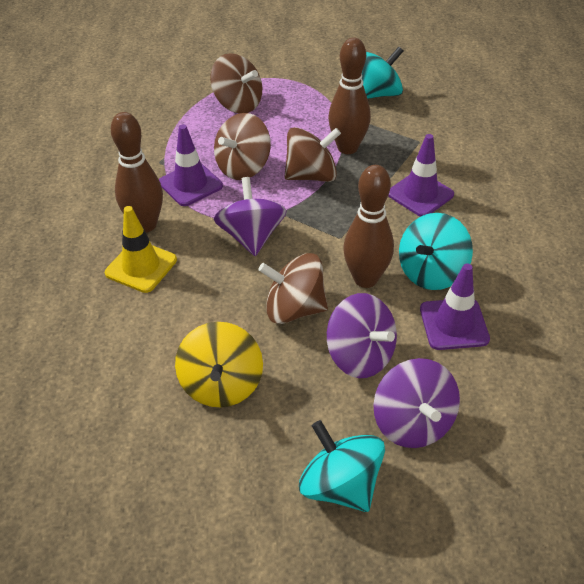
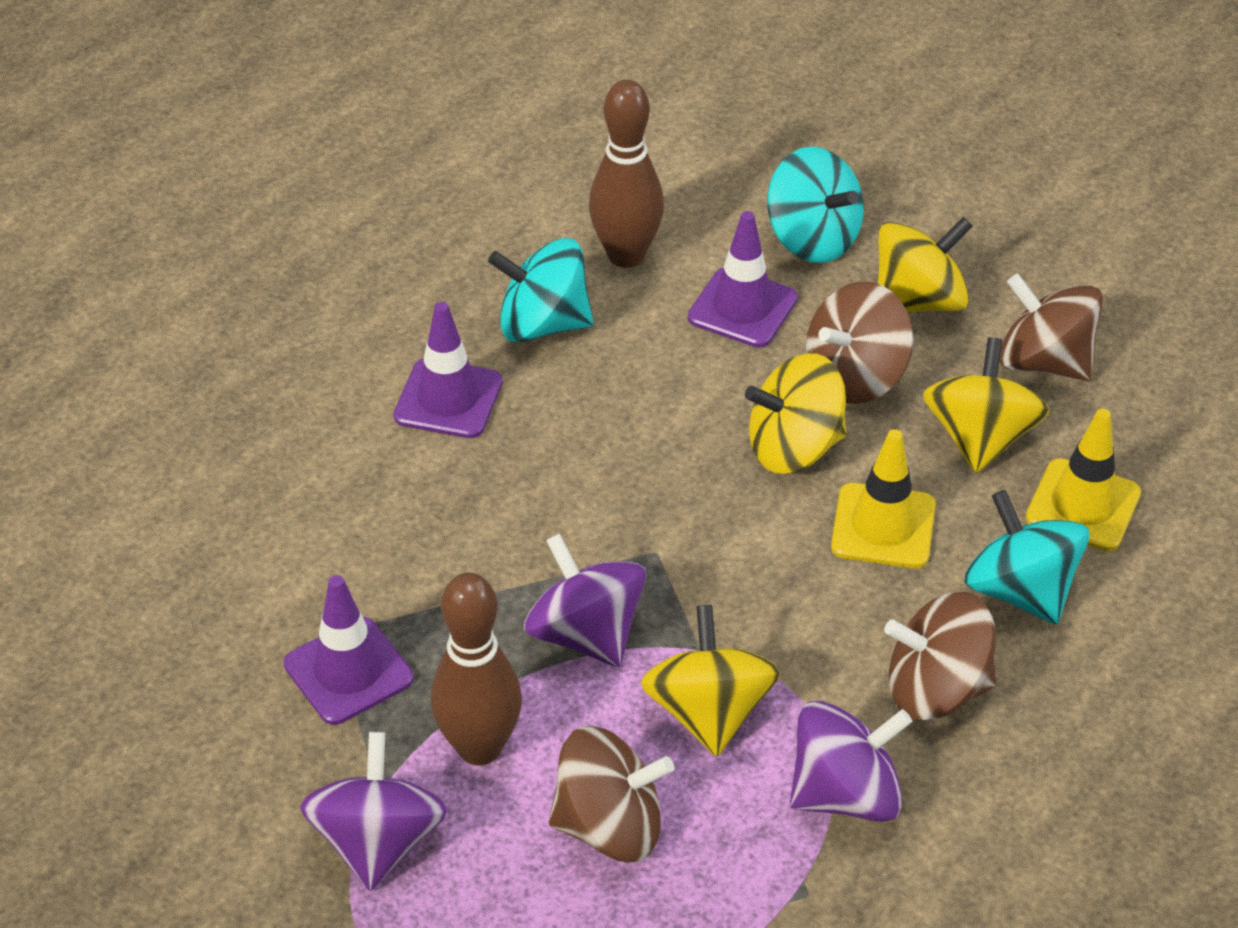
brown bowling pin: [111,112,163,233] [328,38,371,154] [343,165,394,288] = 3 -> [431,573,522,765] [589,80,664,268] = 2
yellow spinning top: [175,322,263,407] = 1 -> [641,605,780,756] [745,353,846,474] [878,217,973,312] [923,337,1050,473] = 4
yellow traffic cone: [105,206,177,293] = 1 -> [831,429,936,568] [1026,408,1141,551] = 2

